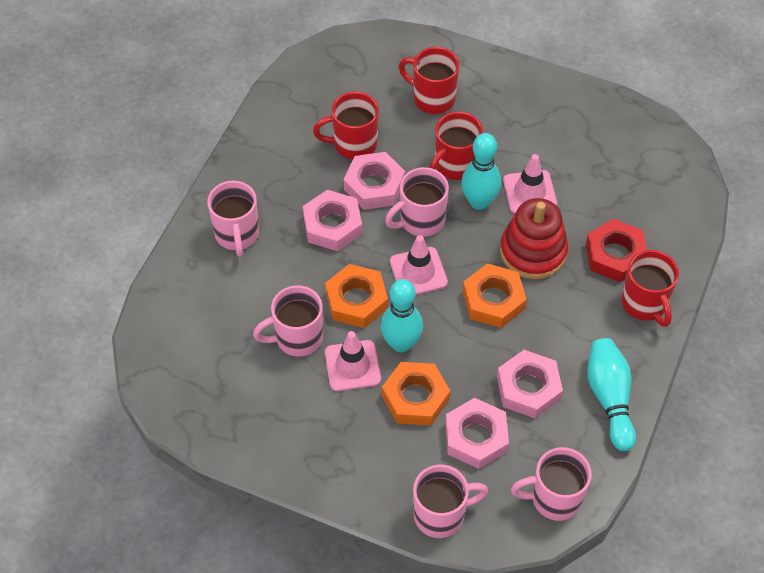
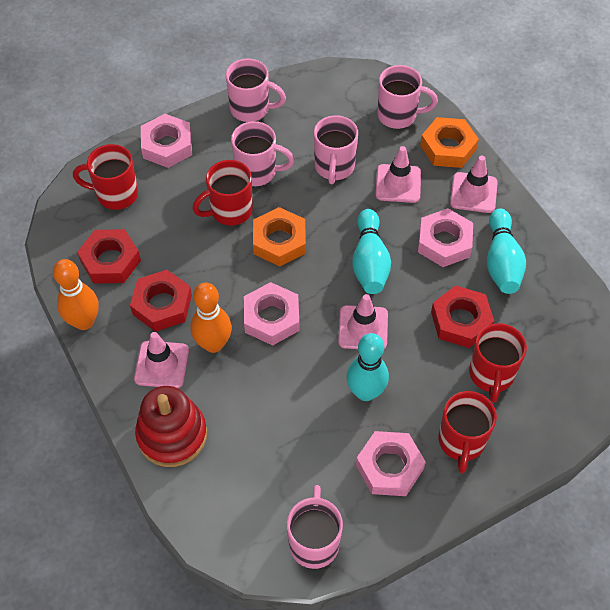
orange bowling pin: none = 0 -> [53,259,99,330] [191,283,232,353] = 2
orange nut: [325,264,388,328] [382,362,450,425] [463,263,527,328] = 3 -> [253,207,306,266] [420,117,479,168] = 2
pink traffic cone: [325,331,381,391] [390,235,448,295] [503,154,557,214] = 3 -> [134,332,189,388] [338,294,388,349] [376,146,421,203] [450,155,498,213] = 4
red nut: [586,219,647,282] = 1 -> [77,229,141,284] [130,270,192,332] [431,285,494,348] = 3

